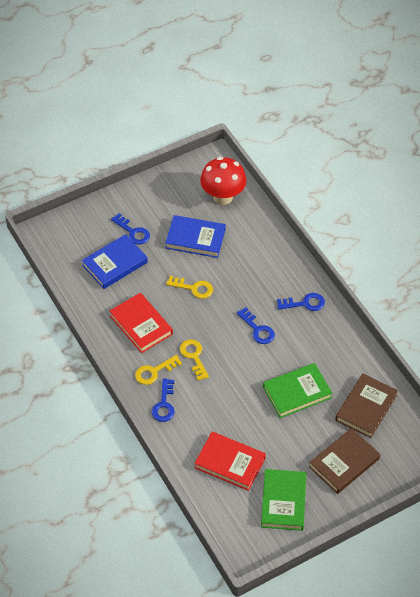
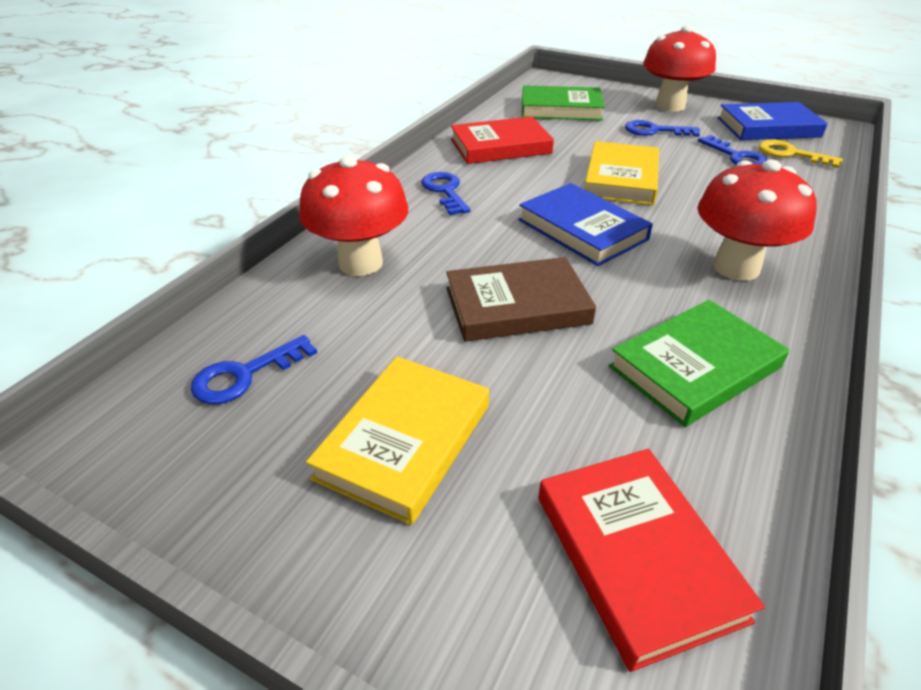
brown book: [309,428,380,494] [335,374,398,438] = 2 -> [446,257,596,342] = 1
red mushroom: [200,157,246,205] = 1 -> [299,156,408,276] [643,25,716,112] [698,159,817,281] = 3
yellow book: none = 0 -> [306,356,489,525] [585,141,659,205] = 2
yellow key: [135,355,182,385] [166,276,213,299] [180,339,209,380] = 3 -> [759,140,843,168] = 1

